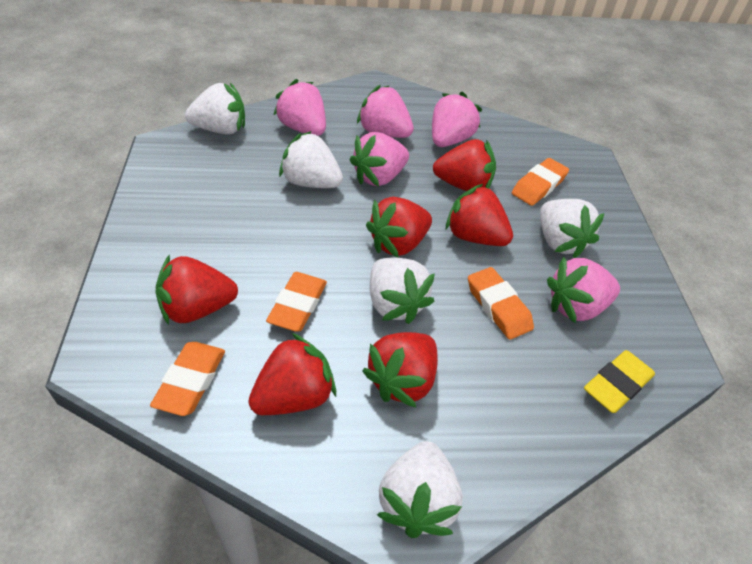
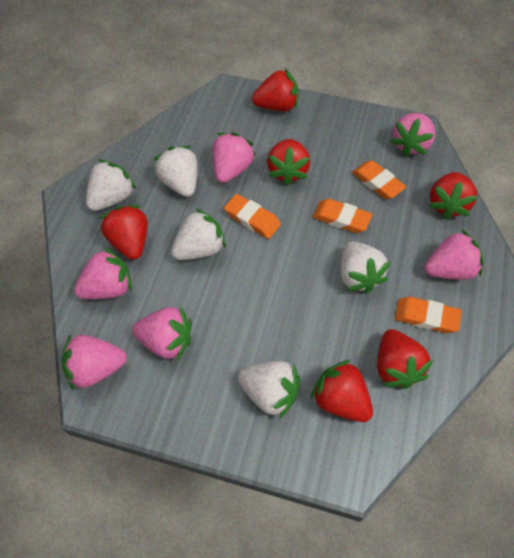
pink strawberry: [274,79,326,136] [350,132,409,186] [357,85,414,138] [432,92,482,147] [547,257,620,323] = 5 -> [61,334,127,390] [74,247,132,299] [132,307,192,360] [212,132,256,183] [390,113,435,157] [425,229,484,280] = 6
yellow eraser: [584,350,655,413] = 1 -> none = 0

